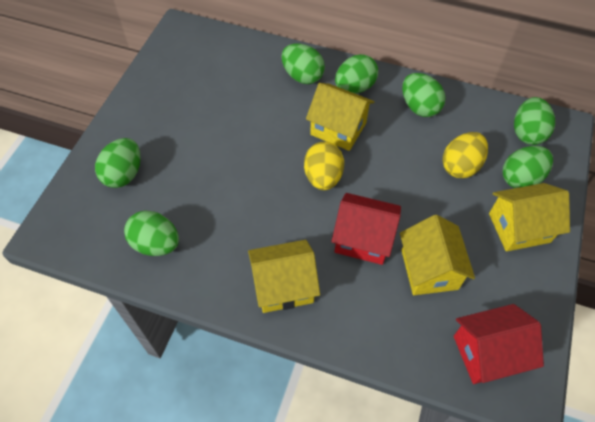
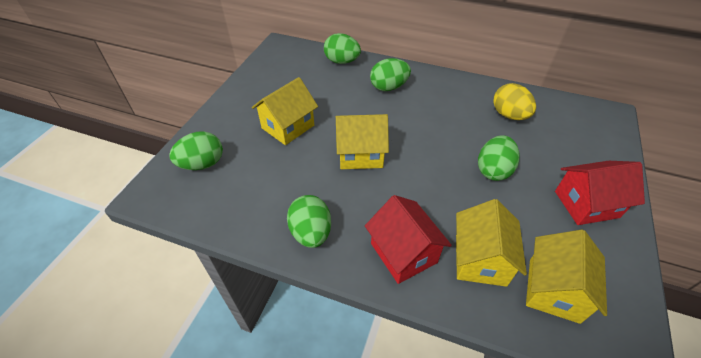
green egg: [95,138,141,188] [124,211,179,256] [281,44,325,84] [335,54,378,93] [402,73,446,117] [503,146,553,188] [514,97,555,145] = 7 -> [169,131,223,170] [287,195,331,248] [324,33,361,64] [370,58,411,91] [478,135,519,181] = 5
yellow egg: [304,141,344,190] [442,132,488,178] = 2 -> [494,83,536,120] = 1

